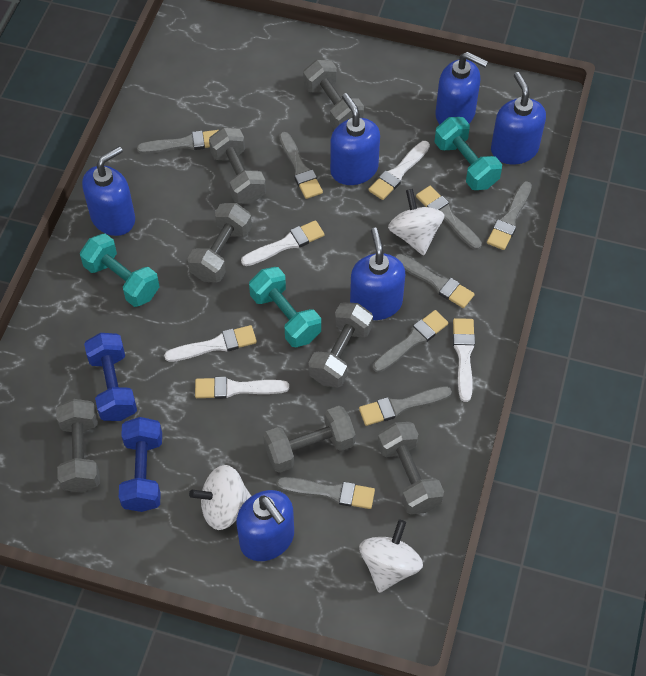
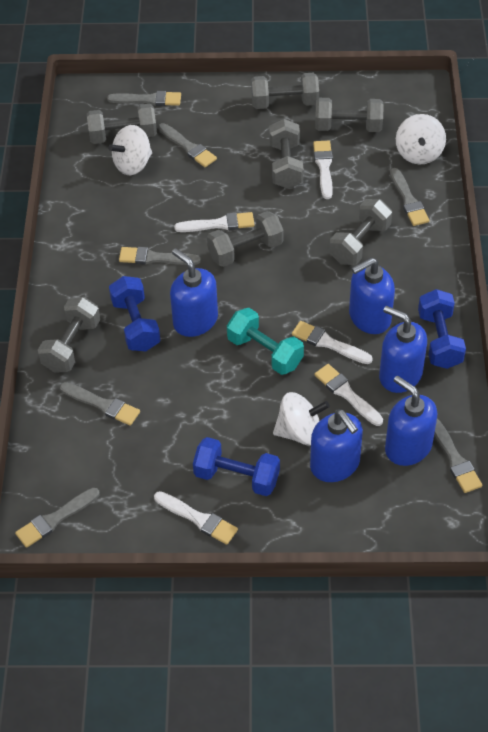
blue dumbbell: [84,333,137,421] [119,417,162,512] = 2 -> [109,276,161,351] [193,437,280,496] [418,289,466,369] = 3
blue soap dispenser: [82,146,135,236] [236,490,294,561] [330,93,380,185] [350,228,405,320] [435,52,488,124] [491,72,546,165] = 6 -> [170,248,218,337] [310,409,363,482] [349,257,395,334] [379,306,427,393] [385,375,437,466] = 5
grey brush: [137,130,219,154] [276,477,375,509] [279,132,323,199] [359,386,452,426] [373,310,449,372] [395,254,475,308] [416,186,482,250] [487,181,532,250] = 8 -> [15,488,100,548] [60,382,140,426] [107,91,181,106] [119,247,201,265] [158,123,217,167] [390,168,430,226] [434,419,482,493] = 7
turquoise dumbbell: [80,233,160,307] [249,267,321,347] [435,117,502,190] = 3 -> [227,308,304,375] = 1

